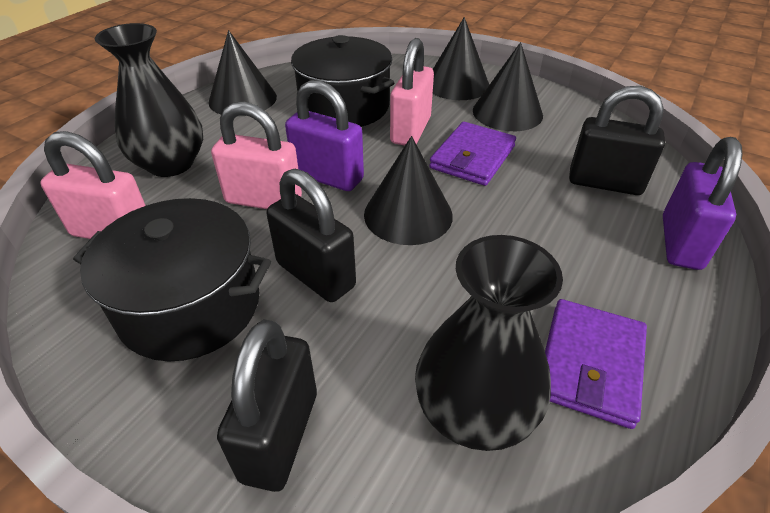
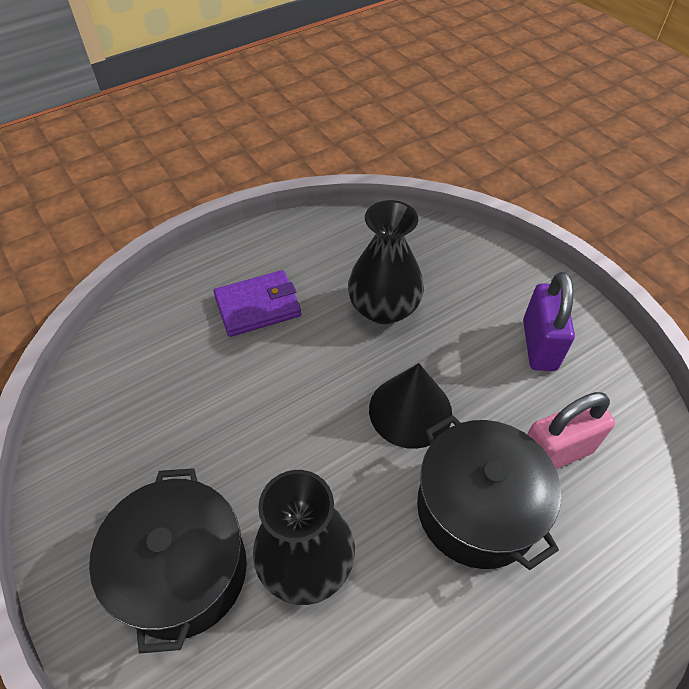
black cone: [208,30,277,117] [364,136,453,245] [433,17,489,100] [473,42,543,131] = 4 -> [369,363,452,449] = 1
black padlock: [217,319,317,492] [266,169,356,302] [569,86,665,195] = 3 -> none = 0
pink padlock: [40,131,146,239] [211,101,302,209] [390,38,434,146] = 3 -> [527,392,615,469] = 1
purple padlock: [285,80,364,191] [663,137,742,270] = 2 -> [523,272,575,371] = 1
purple wallet: [429,122,516,186] [545,299,647,429] = 2 -> [213,270,301,337] = 1

